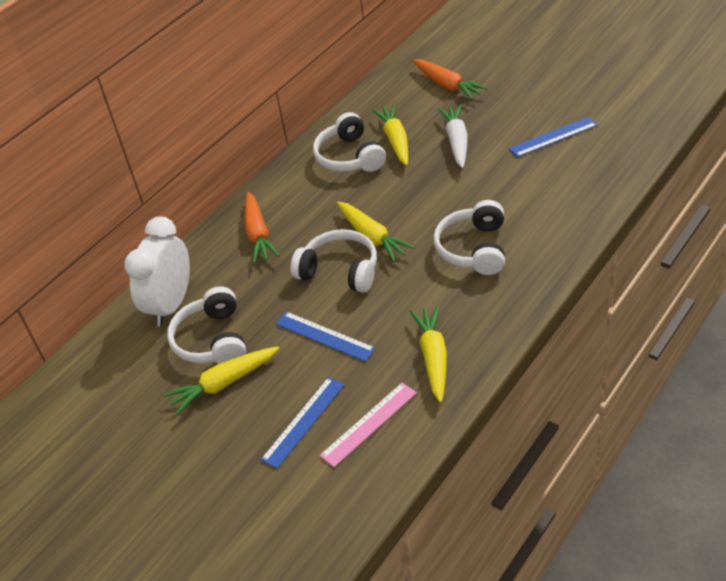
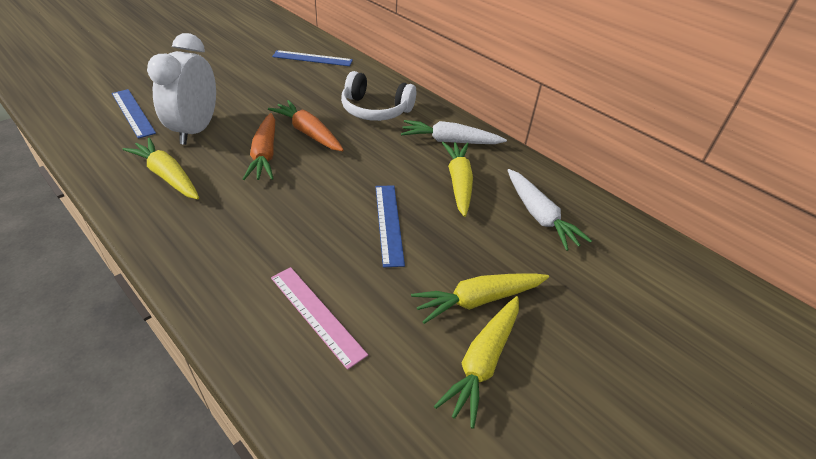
white carrot: [438,104,468,168] = 1 -> [401,120,507,144] [507,169,592,251] = 2
white headphones: [167,286,246,364] [291,229,377,293] [313,112,386,172] [433,200,505,275] = 4 -> [341,71,416,121] = 1

